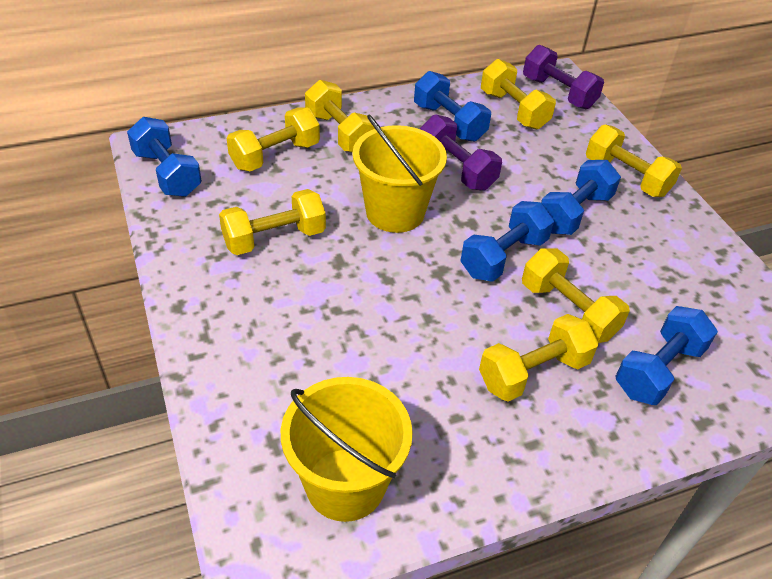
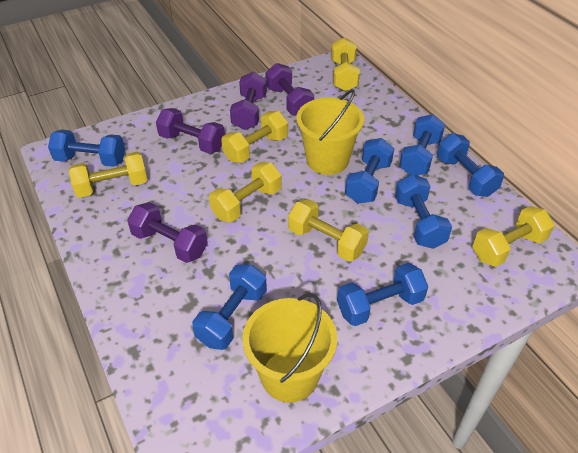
blue dumbbell: [127,117,202,197] [414,71,491,142] [461,201,554,282] [541,160,621,235] [615,306,718,405] = 5 -> [48,130,125,167] [192,265,267,350] [337,263,428,326] [345,138,394,203] [395,174,452,249] [399,114,445,175] [437,133,504,197] = 7
purple dumbbell: [420,114,502,191] [523,45,604,109] = 2 -> [127,202,208,263] [156,108,225,154] [230,72,267,130] [266,63,314,116] = 4
yellow dumbbell: [219,189,326,255] [227,107,320,171] [305,80,375,153] [479,314,599,401] [481,59,556,130] [522,248,630,343] [586,124,682,197] = 7 -> [69,152,147,198] [209,162,282,222] [221,111,288,163] [288,199,369,262] [331,37,360,91] [472,206,554,267] = 6

